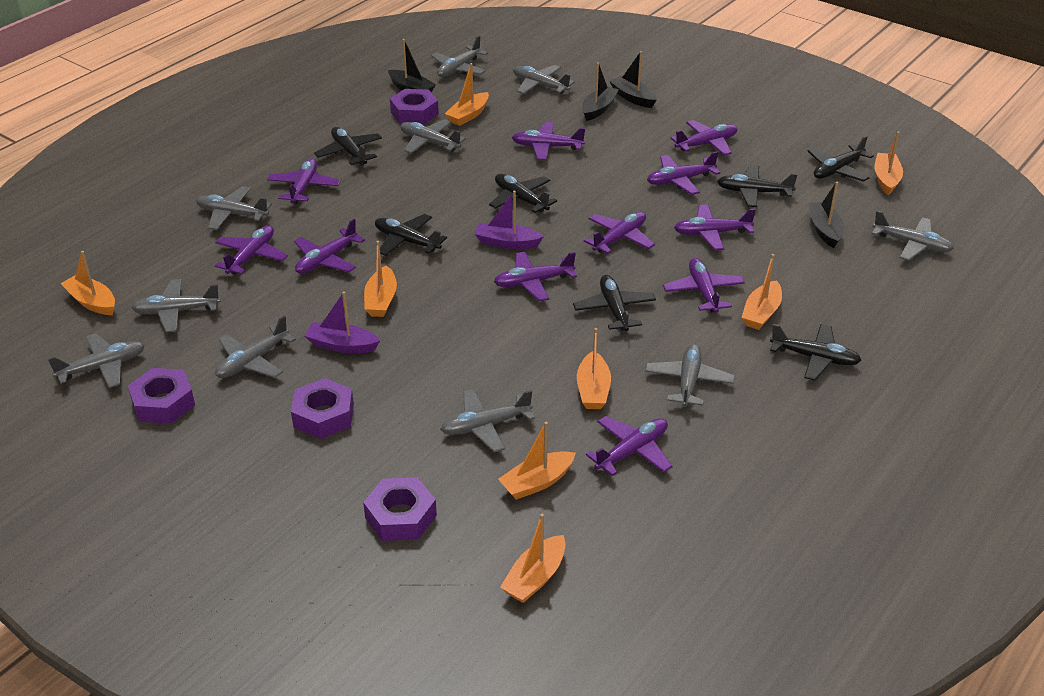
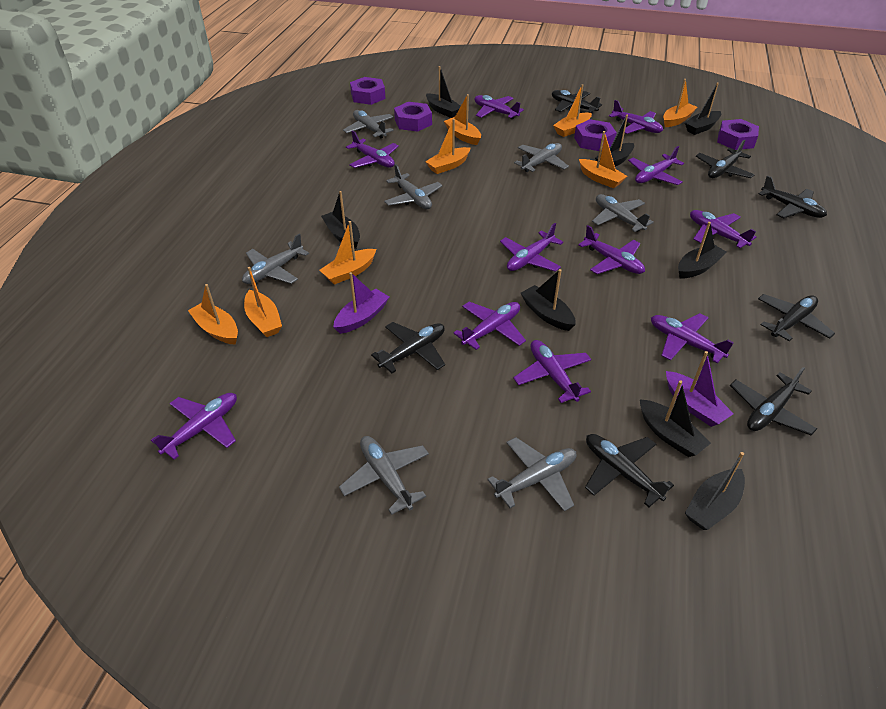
black boat: [388,39,436,92] [582,62,619,121] [609,51,657,108] [808,182,844,248] = 4 -> [321,191,360,249] [426,66,461,118] [521,269,576,331] [595,115,634,166] [640,380,711,457] [678,222,727,279] [685,83,721,135] [685,452,745,530] = 8
grey plane: [48,333,145,388] [131,279,221,332] [196,186,272,230] [215,315,296,378] [400,119,466,154] [431,36,488,77] [440,389,535,452] [513,65,575,94] [645,343,735,407] [872,211,954,261] = 10 -> [242,234,309,284] [339,436,429,515] [343,110,394,138] [384,164,442,209] [487,437,576,511] [514,143,569,172] [592,194,654,232] = 7

